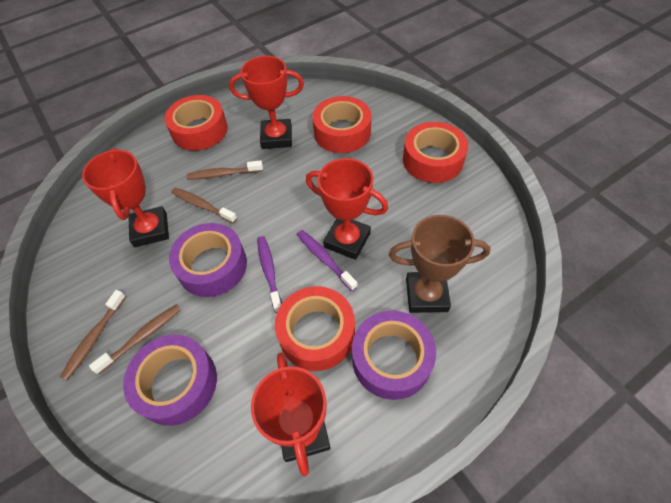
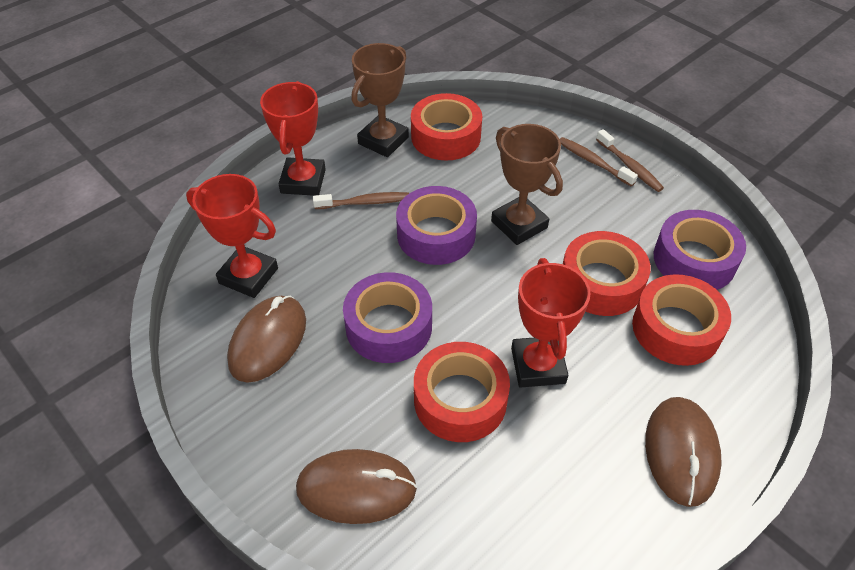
brown mouse: none = 0 -> [227,296,306,383] [296,449,417,524] [645,397,722,507] = 3
brown toothbrush: [60,290,126,380] [89,305,181,375] [171,188,237,223] [187,160,263,180] = 4 -> [313,192,409,209] [560,137,638,186] [596,129,664,192] = 3
brown trophy: [389,215,490,313] = 1 -> [351,43,409,157] [491,124,563,245] = 2
purple toothbrush: [257,236,282,313] [297,230,358,291] = 2 -> none = 0
red trophy: [82,148,169,247] [229,56,304,149] [251,353,331,477] [306,158,388,260] = 4 -> [186,174,278,298] [260,81,326,196] [511,258,591,388] = 3

